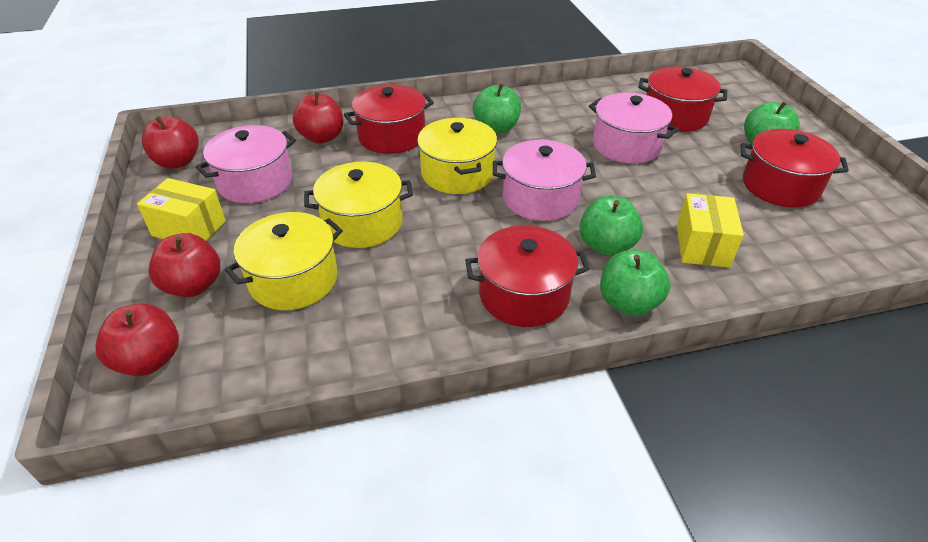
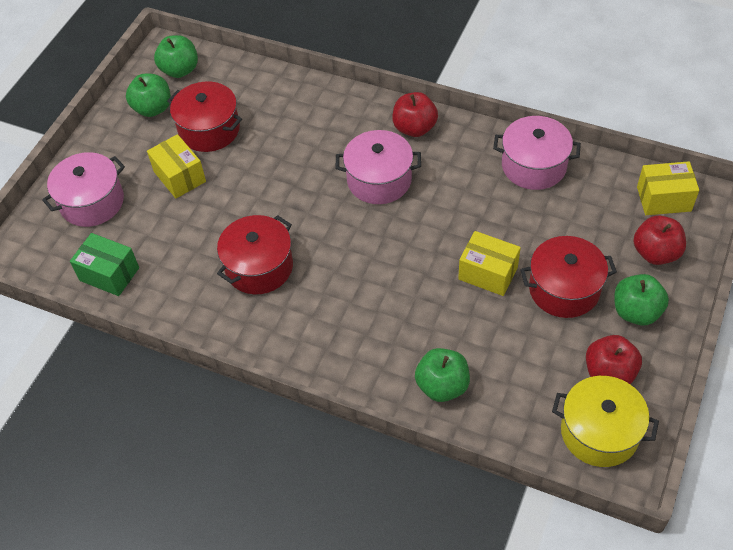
green box: none = 0 -> [70,233,139,296] = 1
red apple: [95,303,179,376] [142,116,199,169] [148,233,220,297] [293,92,343,144] = 4 -> [392,92,438,137] [586,335,642,384] [633,216,686,265] = 3
red pot: [344,85,434,154] [465,225,590,327] [638,66,727,132] [741,129,849,208] = 4 -> [167,82,242,152] [217,215,293,294] [520,236,617,318] = 3
yellow box: [137,178,226,241] [677,193,744,268] = 2 -> [147,134,206,198] [458,231,521,296] [637,161,699,215] = 3
yellow pot: [225,212,343,310] [304,162,413,248] [417,118,497,194] = 3 -> [552,376,659,467] = 1

